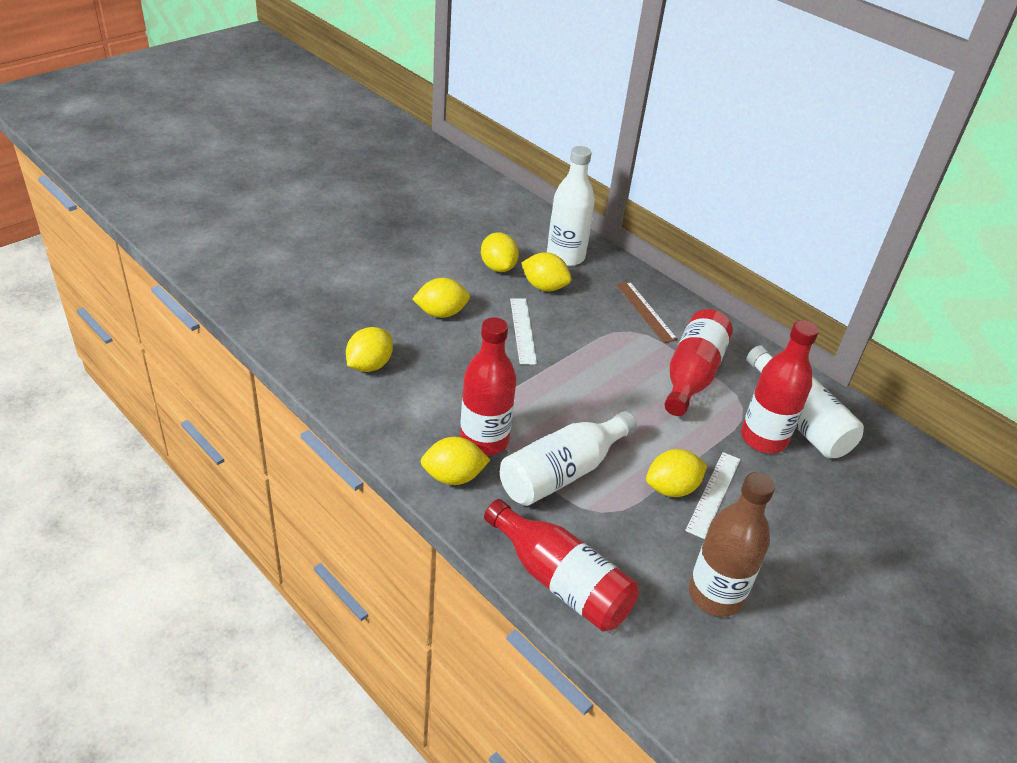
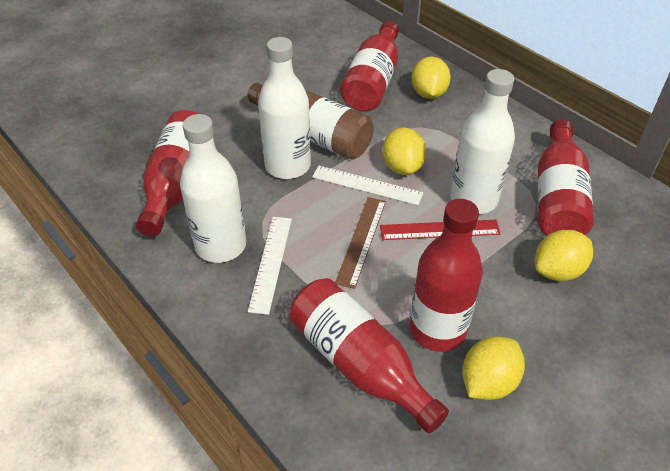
red bottle: [460,317,516,456] [484,499,639,632] [665,309,733,416] [741,320,819,453] = 4 -> [136,110,198,237] [290,278,449,433] [340,21,399,111] [410,199,483,352] [537,119,594,236] = 5
red ruler: none = 0 -> [380,220,501,240] = 1
yellow lemon: [346,327,393,372] [412,278,470,318] [421,437,490,485] [481,232,519,272] [521,252,571,291] [646,449,707,497] = 6 -> [382,127,426,175] [411,57,451,99] [462,336,525,400] [535,230,593,281] = 4

